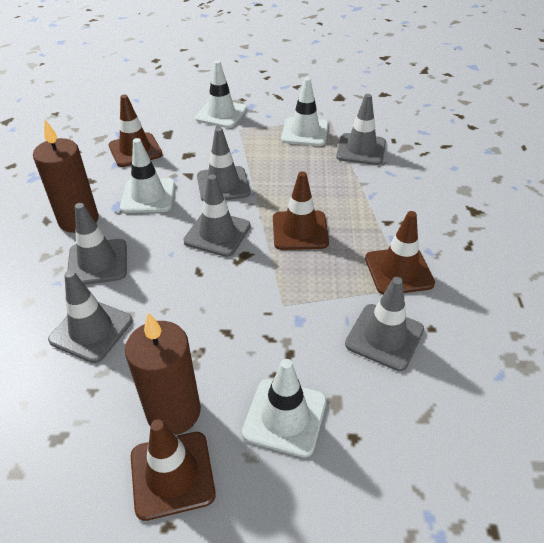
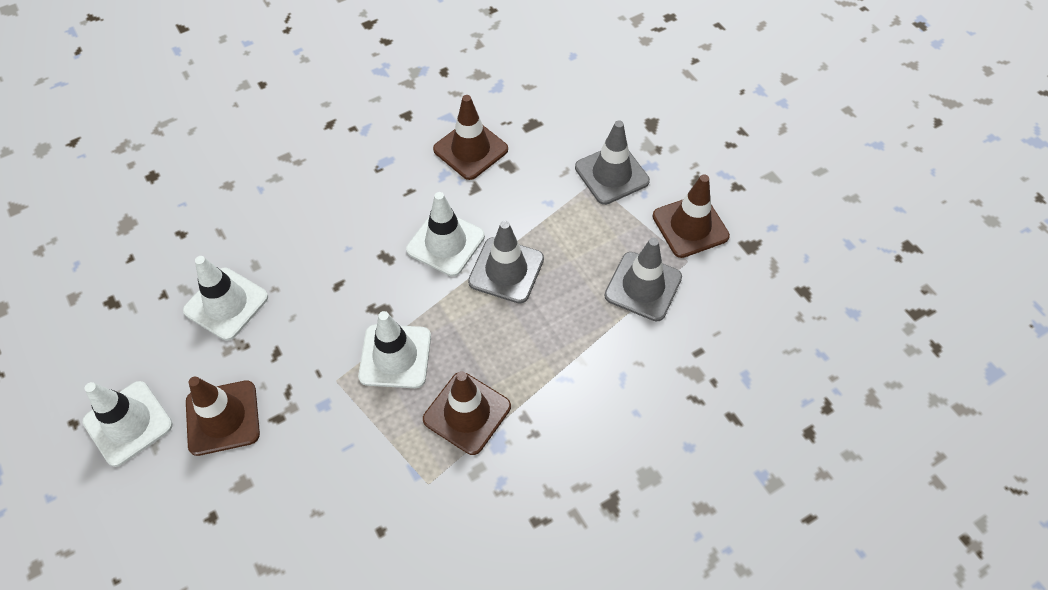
brown candle: [33,120,99,233] [125,312,201,435] = 2 -> none = 0
grey traffic cone: [48,270,132,363] [67,203,127,285] [184,175,251,257] [197,127,251,201] [336,94,386,165] [345,277,424,371] = 6 -> [468,221,544,304] [575,120,650,205] [604,238,682,322] = 3

